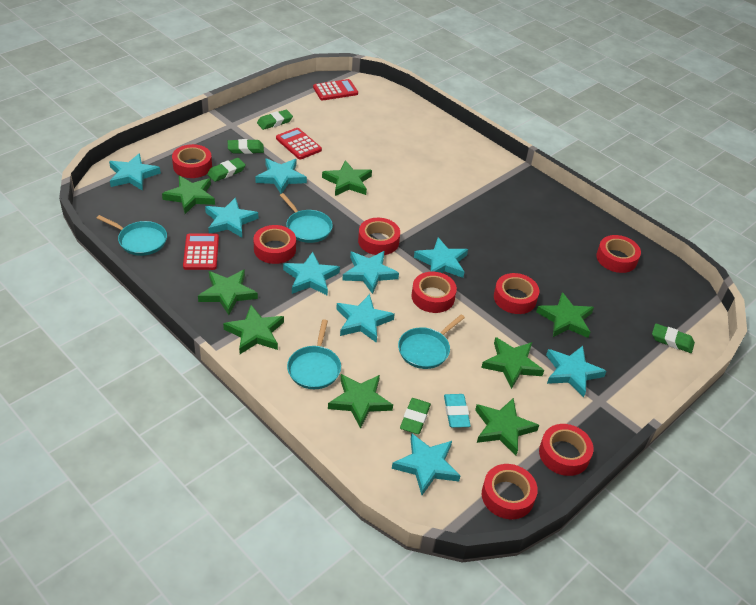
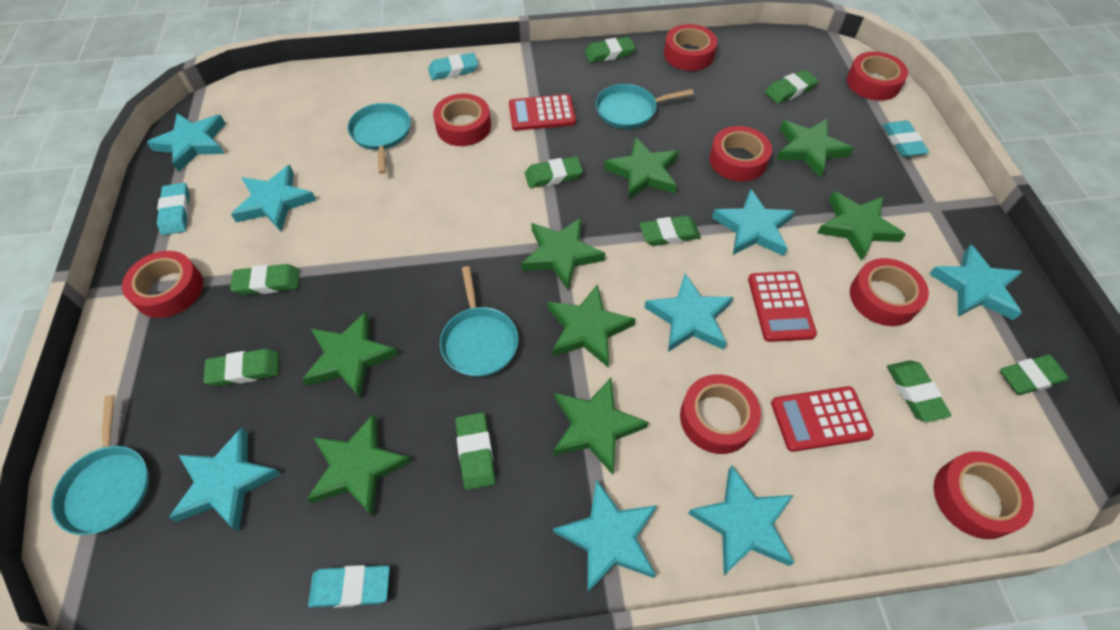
green eraser: [207,158,246,182] [228,139,264,154] [257,110,293,130] [400,398,431,434] [652,323,695,353] = 5 -> [203,349,279,386] [230,264,300,295] [456,413,495,490] [525,156,583,188] [584,37,635,63] [640,216,701,246] [765,70,818,104] [887,360,951,422] [1000,354,1069,395] = 9
turquoise eraser: [444,394,471,428] = 1 -> [157,183,190,235] [308,565,390,608] [428,53,478,80] [882,121,929,157] = 4
turquoise star: [109,153,161,191] [205,197,258,238] [255,159,307,194] [283,252,340,296] [336,294,395,343] [342,251,399,294] [392,433,460,495] [414,238,468,278] [546,346,606,398] = 9 -> [146,113,226,172] [169,427,281,532] [231,165,316,231] [553,479,657,593] [644,273,734,352] [688,466,794,575] [712,189,795,256] [929,245,1023,320] = 8

